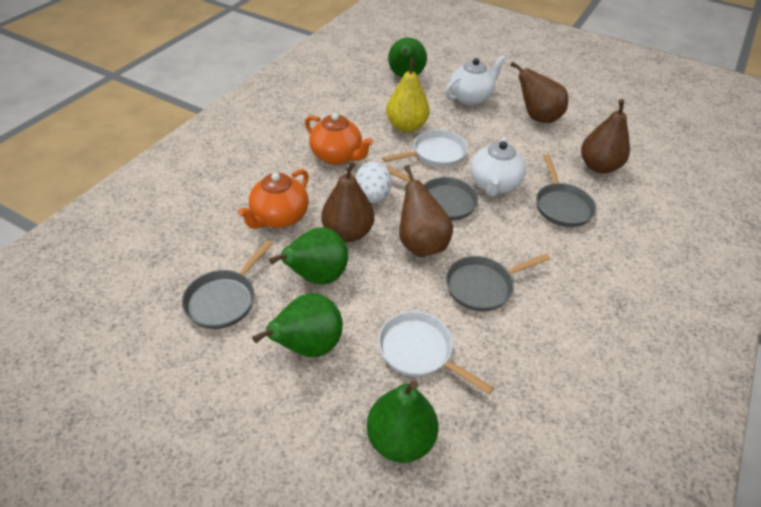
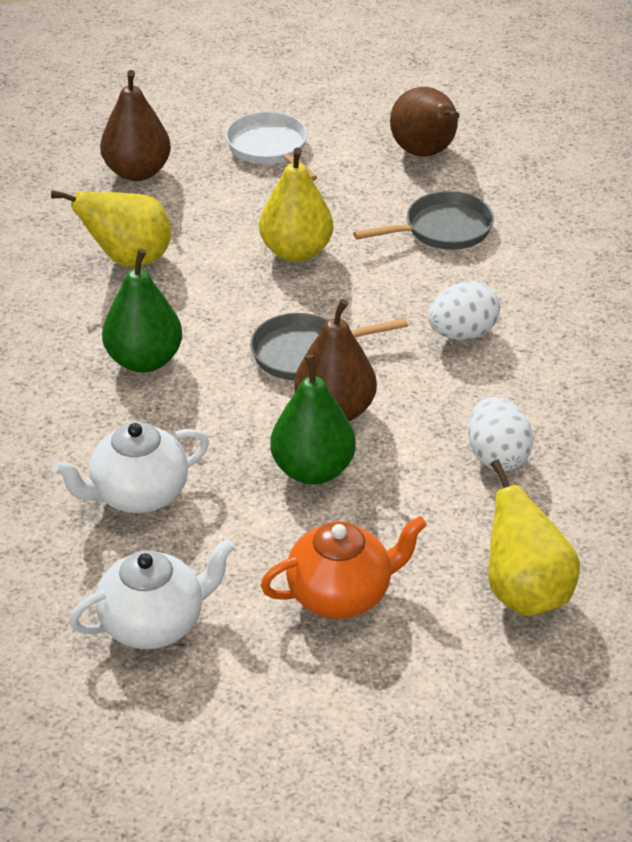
brown pear: [321,161,374,242] [399,165,453,257] [510,61,568,123] [581,99,630,173] = 4 -> [100,70,171,181] [294,299,377,421] [390,87,460,157] = 3
green pear: [252,293,343,357] [269,228,348,285] [367,380,438,463] [388,37,427,78] = 4 -> [102,249,182,373] [270,355,356,485] = 2
grey pan: [182,240,273,329] [388,167,478,221] [446,254,550,311] [536,155,596,227] = 4 -> [250,313,408,380] [353,191,494,250] = 2
orange teapot: [237,169,309,229] [305,113,373,165] = 2 -> [260,516,427,618] = 1
white egg: [355,162,392,203] = 1 -> [428,281,500,340] [468,397,533,471] = 2
white pan: [378,311,494,395] [382,130,468,167] = 2 -> [226,111,318,181] = 1
yellow pear: [386,58,430,132] = 1 -> [51,190,171,267] [259,148,333,262] [488,459,580,616] = 3

